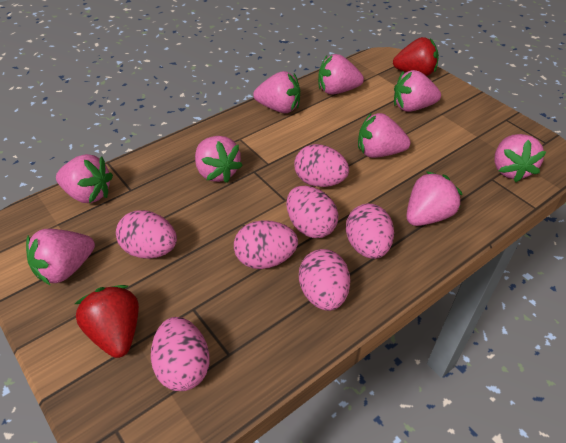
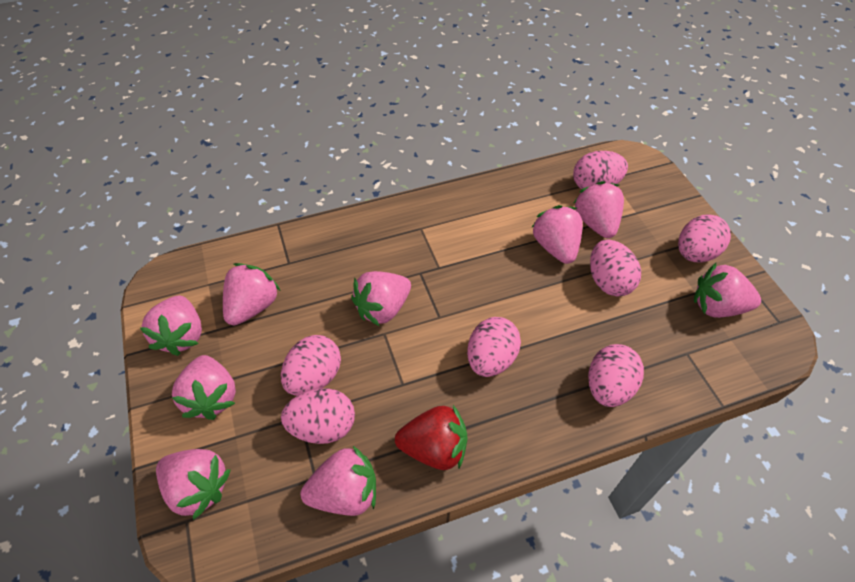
red strawberry: [75,285,139,358] [393,37,439,76] = 2 -> [395,405,468,470] = 1

